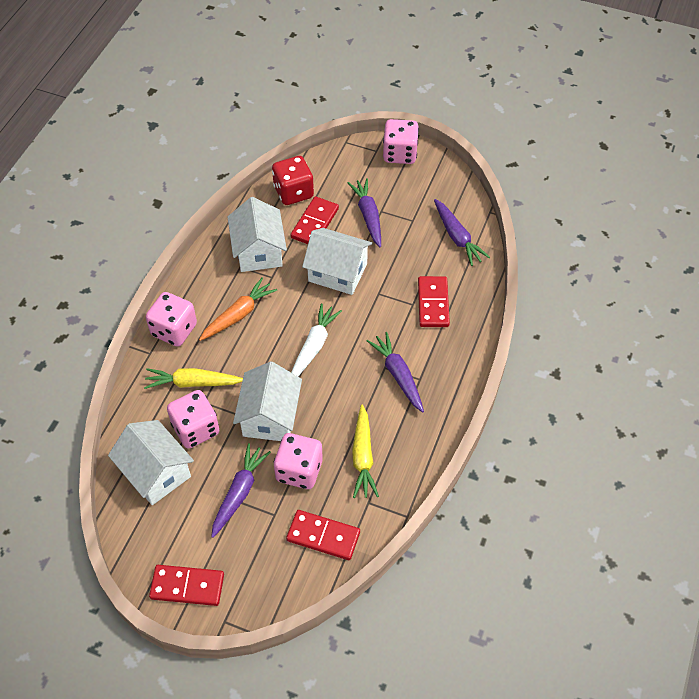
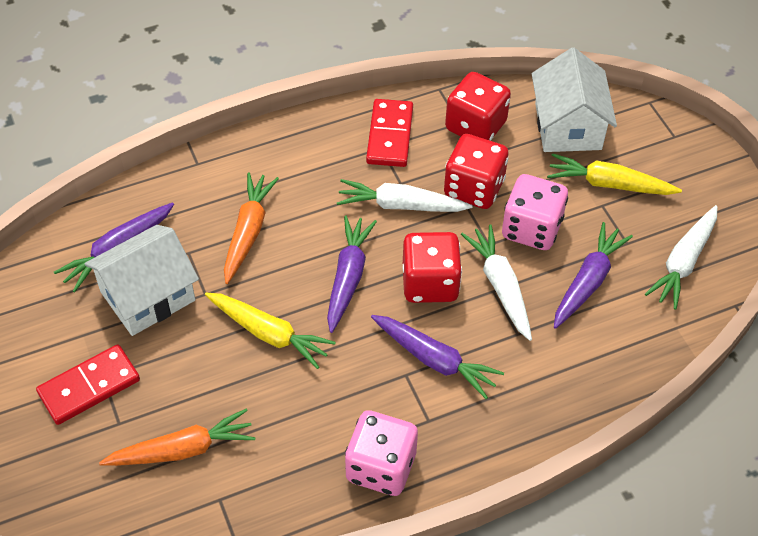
orange carrot: [199,278,277,341] = 1 -> [99,408,256,466] [224,173,279,284] = 2
pink dice: [146,292,197,347] [167,390,220,449] [274,433,323,489] [383,119,419,164] = 4 -> [345,410,418,496] [502,174,568,250] = 2
red dice: [272,156,314,205] = 1 -> [403,232,462,303] [444,134,509,209] [445,72,511,141] = 3
red domino: [149,565,224,606] [286,510,360,560] [291,196,339,244] [418,276,450,327] = 4 -> [36,344,140,425] [366,99,413,167] = 2
white carrot: [291,303,342,376] = 1 -> [337,179,473,212] [461,224,532,341] [645,205,717,310] = 3
white house: [108,420,194,505] [228,197,287,272] [233,361,302,441] [302,228,372,295] = 4 -> [84,225,199,336] [532,48,617,152] = 2

